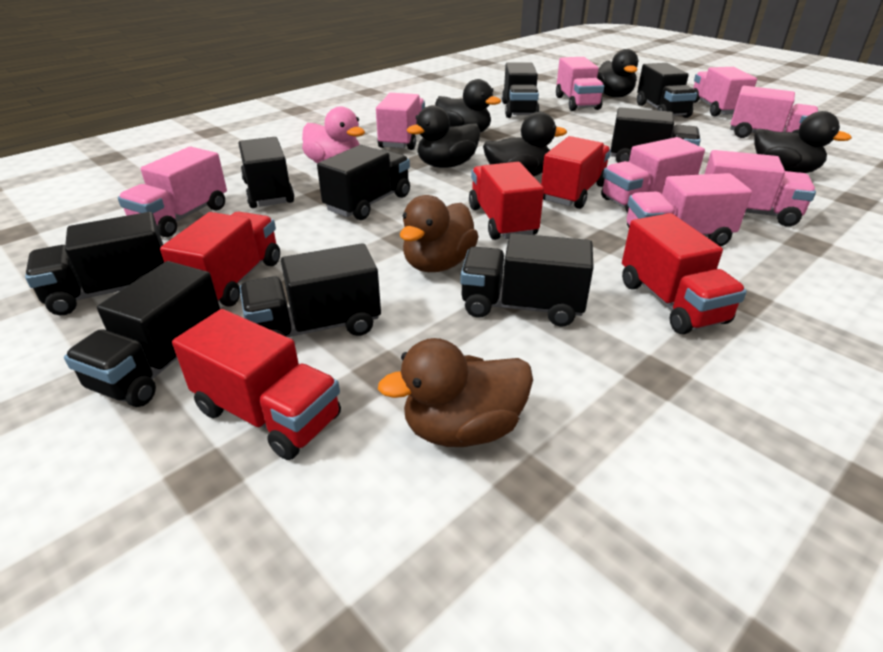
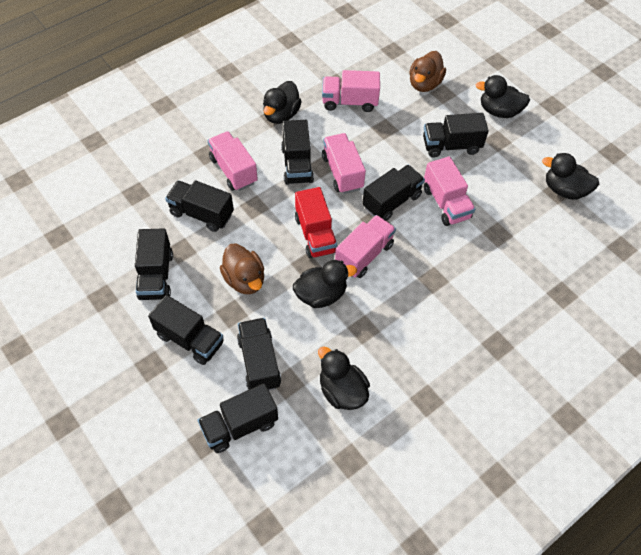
black truck: [25,212,164,315] [64,261,220,407] [238,137,294,208] [240,243,381,337] [317,145,410,220] [460,233,594,326] [502,62,540,118] [611,107,701,163] [637,63,697,118] = 9 -> [135,228,173,300] [148,295,224,365] [165,180,234,232] [198,383,278,453] [237,318,281,390] [281,120,314,184] [362,165,425,221] [423,113,489,157] = 8
pink duck: [302,107,365,163] = 1 -> none = 0
pink truck: [118,147,227,237] [376,93,425,150] [556,57,604,111] [601,137,705,213] [627,173,752,247] [693,67,757,116] [705,150,816,227] [730,86,818,138] = 8 -> [207,131,258,191] [322,70,380,112] [322,133,366,194] [335,215,396,278] [424,156,475,226] = 5
red truck: [160,212,280,306] [172,309,341,460] [469,162,544,240] [541,136,611,209] [622,213,747,334] = 5 -> [295,187,338,258] = 1

